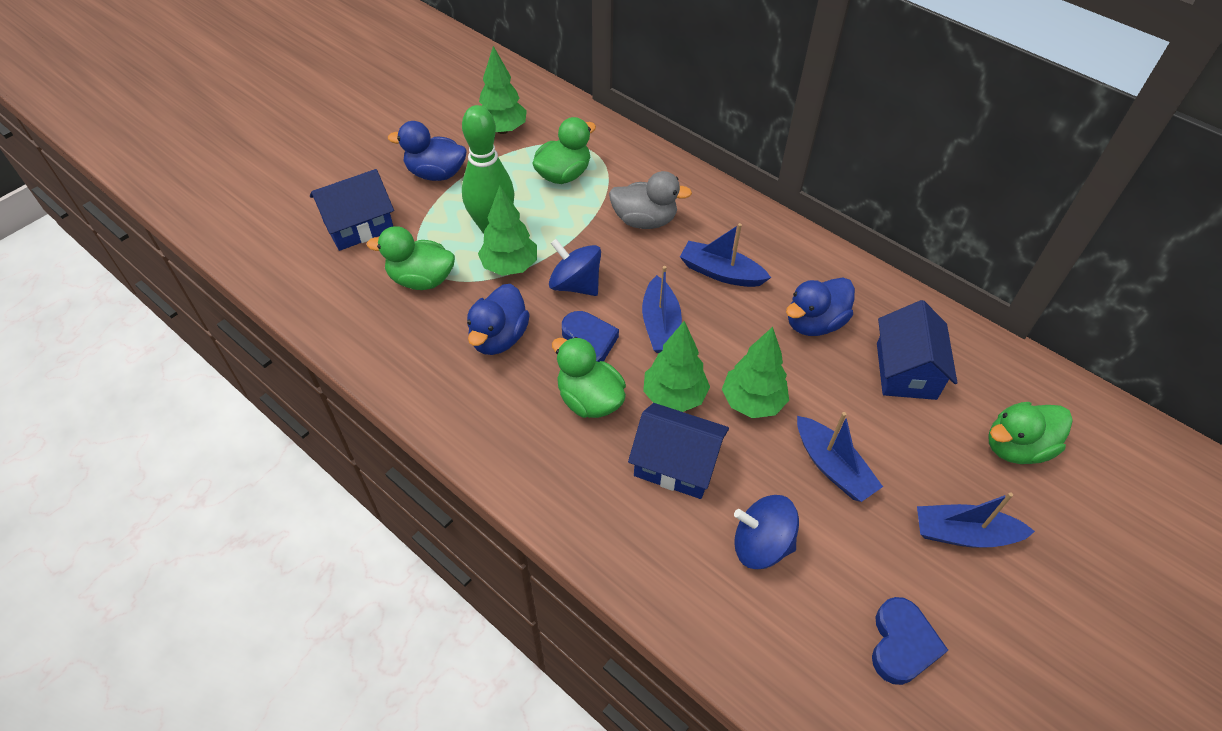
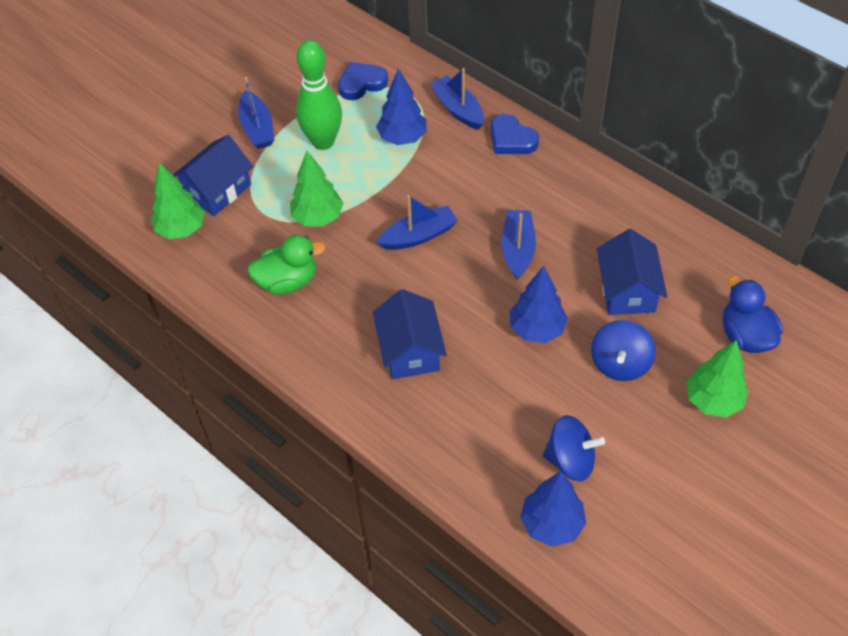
blue duck: [388,121,467,181] [467,284,530,355] [786,277,855,336] = 3 -> [723,276,783,353] = 1
blue tree: none = 0 -> [376,68,426,145] [510,266,568,343] [520,471,586,547] = 3
green duck: [367,226,455,290] [532,117,596,184] [552,337,626,418] [988,402,1073,464] = 4 -> [247,235,326,295] = 1
green tree: [478,185,537,276] [479,46,527,134] [643,321,710,412] [722,327,789,418] = 4 -> [151,162,205,239] [290,151,344,227] [686,340,748,418] = 3
grey duck: [609,171,692,229] = 1 -> none = 0

